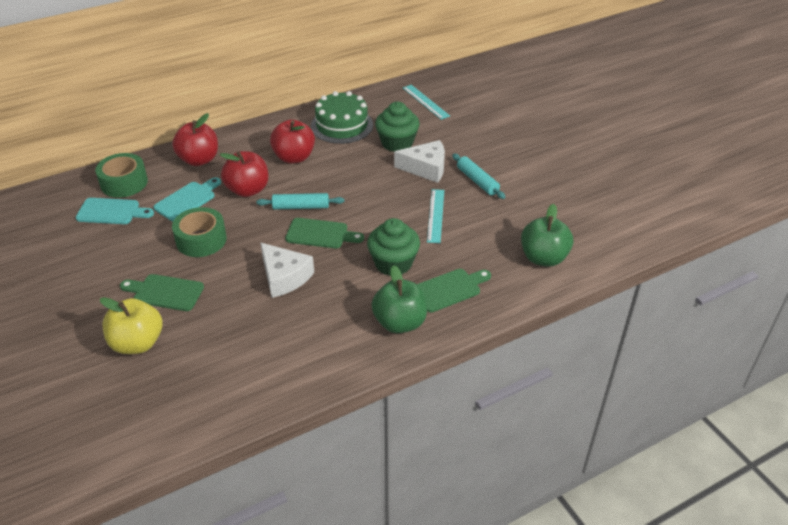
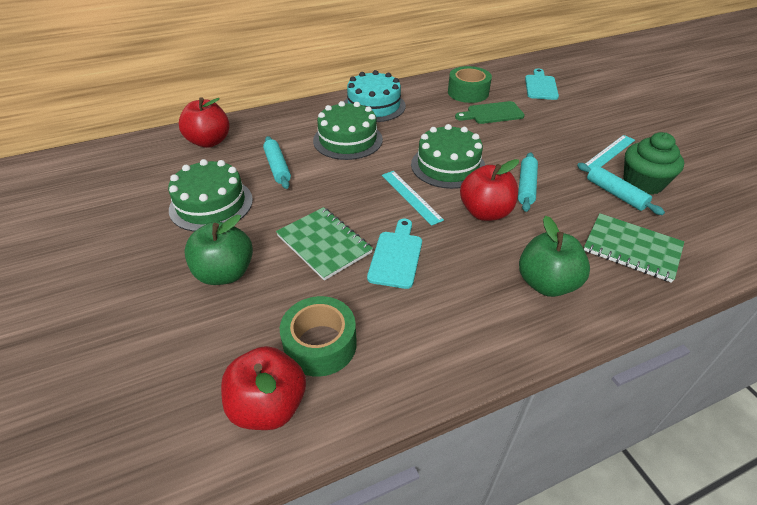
green cake: [311,91,373,144] = 1 -> [168,159,253,232] [313,101,383,160] [411,124,485,189] = 3
green cupcake: [367,218,420,276] [375,102,419,152] = 2 -> [623,132,684,195] = 1
green cutting board: [120,274,204,311] [285,218,364,248] [417,269,491,313] = 3 -> [455,101,525,124] = 1
green notebook: none = 0 -> [276,207,373,281] [584,213,684,283] = 2
turquoise cake: none = 0 -> [344,70,406,122] = 1
turquoise rolling pin: [256,193,344,210] [452,153,506,199] = 2 -> [263,136,291,189] [518,152,538,212] [577,163,665,215] = 3
white cheese: [260,242,314,298] [394,140,445,183] = 2 -> none = 0
yellow apple: [100,297,162,354] = 1 -> none = 0

